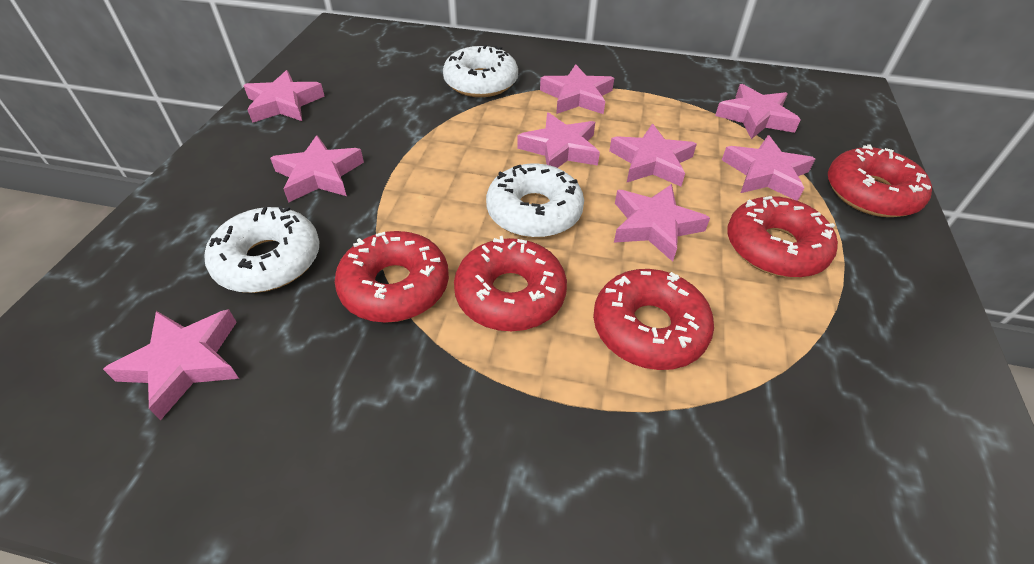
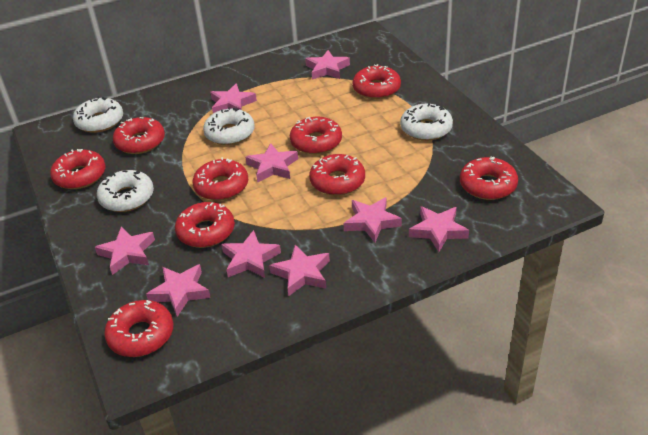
red donut: [335,231,449,323] [454,236,567,331] [593,269,714,370] [727,196,838,278] [828,144,932,217] = 5 -> [50,149,106,189] [104,300,174,357] [113,117,165,154] [175,202,235,248] [192,157,248,201] [290,117,342,154] [309,154,365,196] [353,64,401,99] [460,156,518,200] = 9
white donut: [205,206,320,293] [443,45,518,97] [486,164,584,238] = 3 -> [73,96,123,133] [97,170,154,212] [203,107,255,145] [400,103,453,141] = 4

